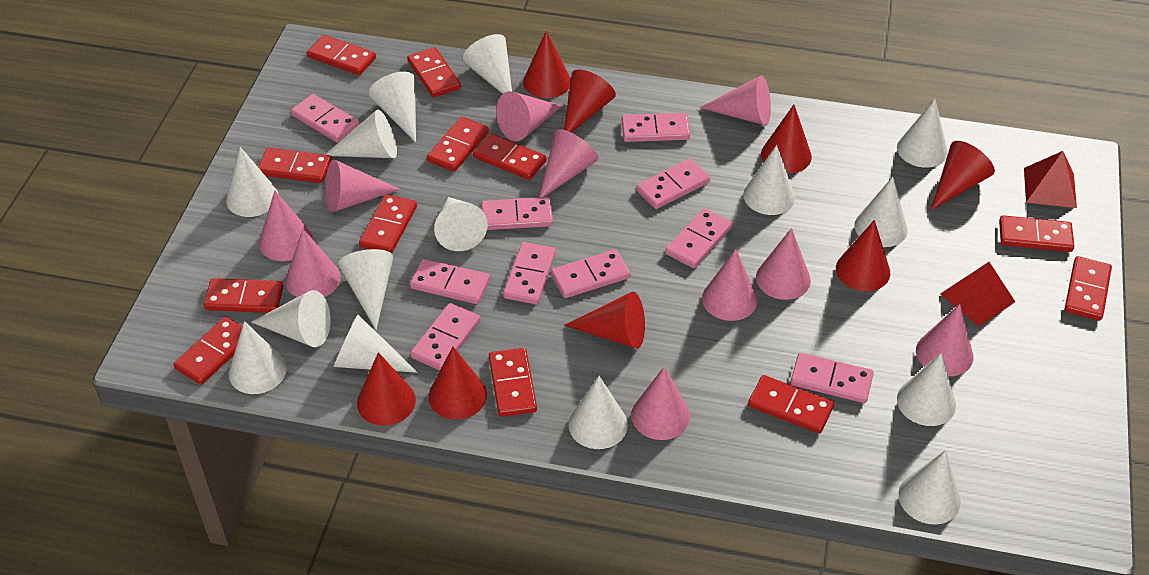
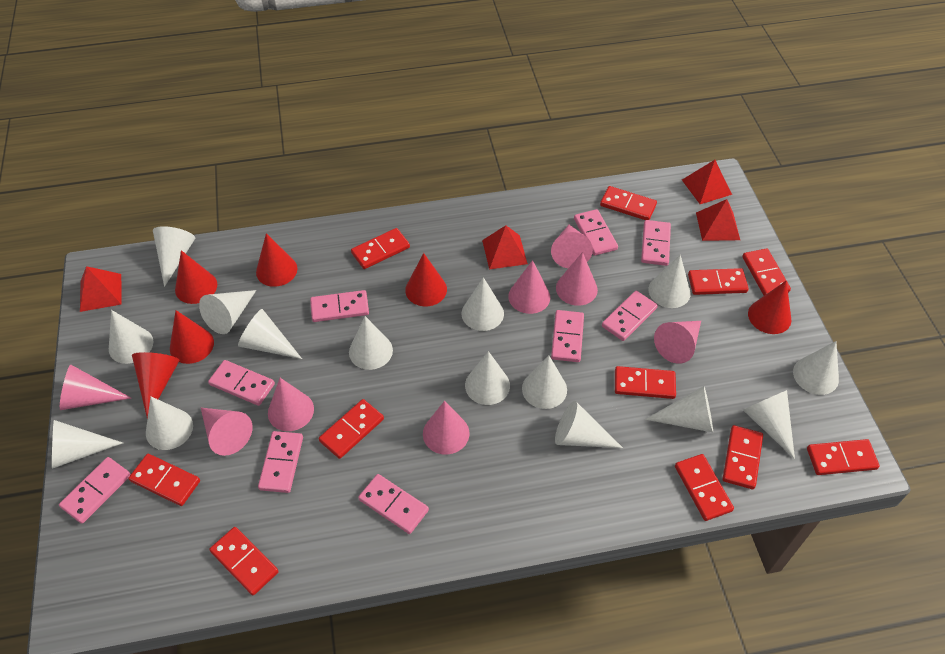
pink cone: [259,191,313,261] [286,229,341,297] [325,159,401,212] [496,91,562,141] [539,129,598,197] [631,366,690,440] [700,75,771,125] [702,249,757,321] [756,228,811,300] [916,304,973,376] = 10 -> [60,365,131,410] [201,408,253,456] [268,378,314,431] [423,401,469,455] [508,260,550,314] [551,225,593,268] [556,252,598,306] [654,321,701,364] = 8
pink domino: [291,94,359,142] [410,259,490,304] [410,303,480,371] [481,197,553,230] [503,242,556,304] [551,249,630,298] [622,113,690,142] [636,159,710,209] [665,208,732,268] [791,353,874,403] = 10 -> [59,457,131,524] [208,360,275,406] [258,431,303,493] [310,290,369,322] [358,474,429,534] [551,310,584,362] [574,209,618,256] [602,291,658,341] [641,220,671,266] = 9
red cone: [357,352,416,426] [429,346,487,420] [523,31,571,98] [564,69,616,133] [564,292,645,349] [761,105,812,173] [836,220,890,291] [931,141,995,210] = 8 -> [132,352,180,419] [170,310,214,364] [175,250,217,304] [256,233,297,287] [405,253,447,306] [748,281,791,334] = 6
red domino: [173,317,243,385] [204,278,283,313] [258,148,332,183] [307,35,376,75] [359,194,417,253] [407,47,461,98] [427,117,489,172] [473,133,546,180] [489,348,537,417] [748,375,834,434] [999,215,1074,252] [1065,256,1112,321] = 12 -> [129,454,200,506] [209,527,279,595] [319,399,384,459] [351,228,410,269] [600,186,657,220] [615,366,676,399] [675,454,734,521] [688,268,749,295] [722,425,763,489] [742,248,791,296] [807,439,880,475] = 11
red pyramid: [940,262,1015,326] [1024,151,1077,208] = 2 -> [80,266,122,312] [482,225,528,270] [682,160,732,204] [696,199,740,241] = 4

